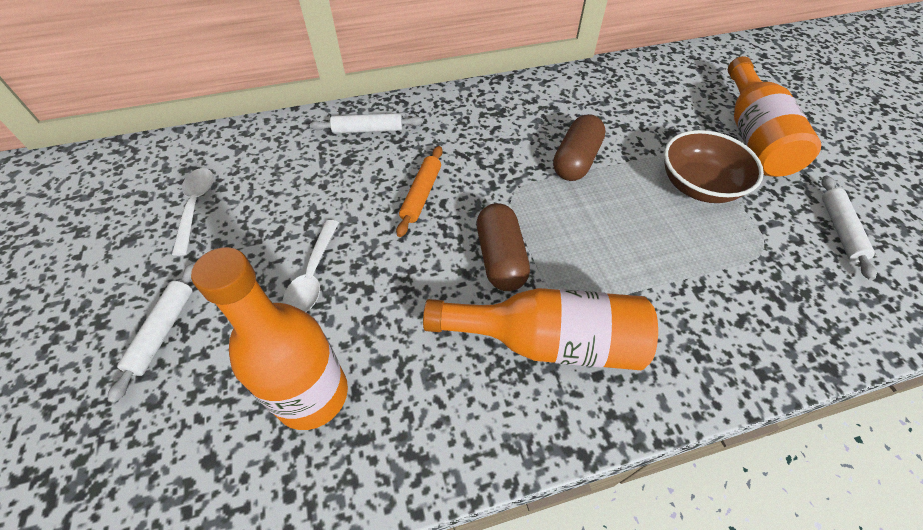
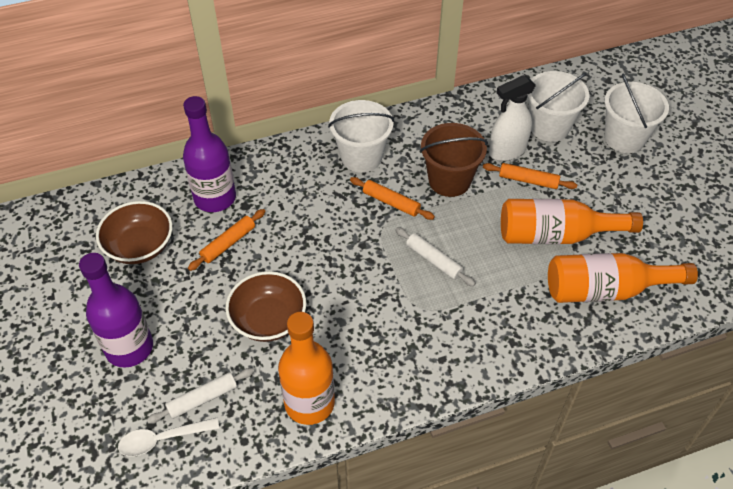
brown bowl: [664,130,764,203] = 1 -> [96,201,173,264] [225,271,306,342] = 2
brown bucket: none = 0 -> [420,123,488,197] = 1
brown capsule: [477,203,530,291] [553,114,606,181] = 2 -> none = 0
orange rolling pin: [396,146,443,237] = 1 -> [188,209,265,271] [350,177,435,220] [483,163,577,189] = 3
purple bottle: none = 0 -> [79,253,153,368] [183,96,236,212] = 2
white bucket: none = 0 -> [328,100,394,173] [527,71,589,142] [604,74,669,153] = 3
white rolling pin: [108,262,195,403] [310,113,423,134] [821,176,877,280] = 3 -> [147,368,254,424] [395,227,476,287] = 2
white spoon: [172,168,214,256] [283,220,339,312] = 2 -> [118,418,219,457] = 1
white spray bottle: none = 0 -> [489,75,536,161] = 1

